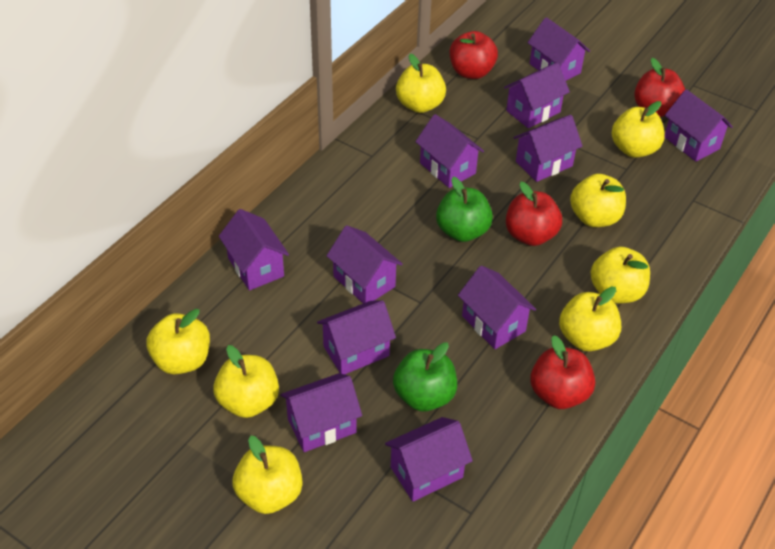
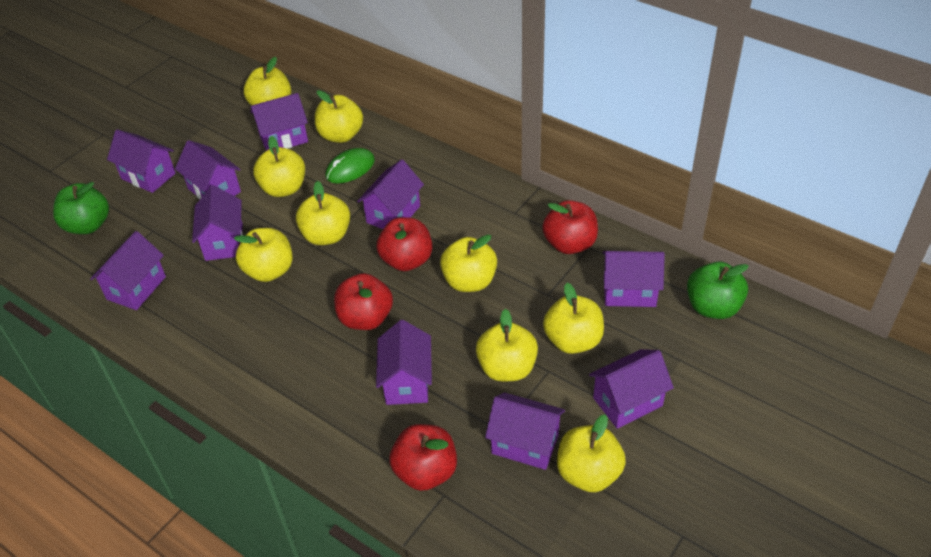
green mouse: none = 0 -> [326,148,375,184] = 1
purple house: [219,209,289,290] [280,373,362,452] [317,300,396,374] [327,225,403,303] [385,417,473,502] [415,114,484,188] [458,266,536,349] [504,62,570,128] [513,115,583,182] [527,17,590,81] [664,89,733,162] = 11 -> [90,231,166,310] [107,129,176,193] [175,140,241,199] [192,185,243,261] [250,93,308,151] [357,159,424,229] [376,320,432,405] [485,393,565,470] [589,349,674,429] [602,251,665,307] = 10
yellow apple: [146,309,210,374] [213,345,279,418] [233,435,303,514] [396,54,446,113] [559,286,621,351] [570,174,626,227] [590,246,650,304] [612,101,665,158] = 8 -> [234,228,293,282] [244,57,291,106] [253,136,305,197] [296,181,350,245] [315,90,363,143] [440,235,497,292] [476,309,538,381] [543,283,604,354] [557,414,626,492] = 9

